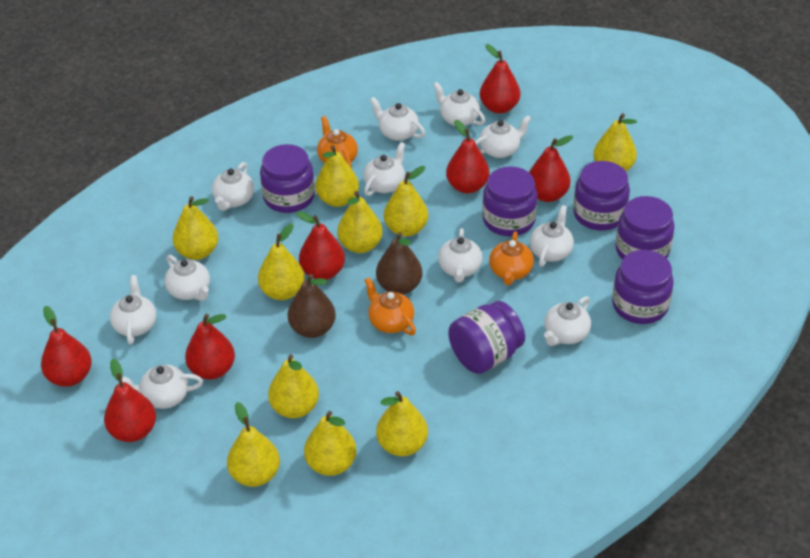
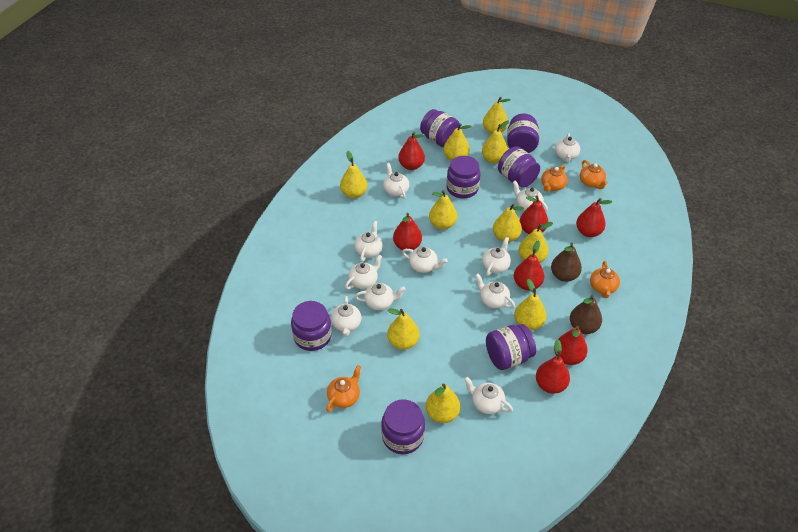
orange teapot: [317,116,358,168] [364,277,416,335] [489,231,534,285] = 3 -> [326,365,361,412] [541,165,568,192] [580,160,608,189] [590,261,620,298] = 4
purple jar: [260,144,315,213] [448,301,525,374] [482,166,538,236] [573,161,630,231] [612,250,674,324] [615,196,675,260] = 6 -> [291,301,332,351] [381,400,425,454] [420,109,460,147] [447,156,480,198] [486,324,536,370] [498,146,540,188] [507,113,539,153] = 7

